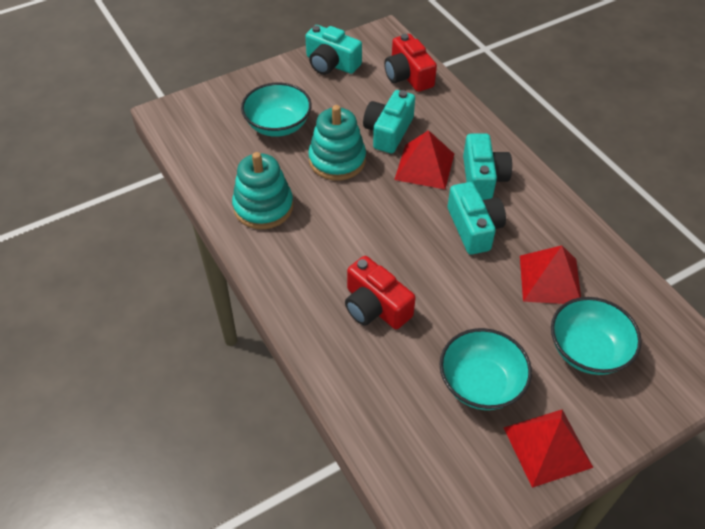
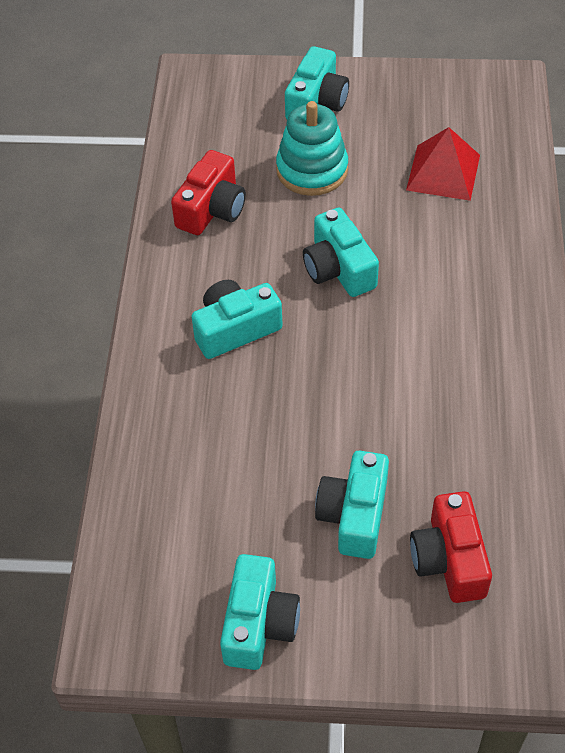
red pyramid: [394,130,454,189] [503,410,594,488] [520,245,581,304] = 3 -> [406,127,480,201] = 1
turquoise bowl: [241,83,312,137] [440,328,532,410] [551,297,642,375] = 3 -> none = 0
turquoise camera: [305,25,362,75] [363,90,415,153] [448,182,506,255] [463,134,512,200] = 4 -> [191,280,283,359] [220,554,300,670] [285,46,349,119] [303,208,379,297] [315,451,389,559] = 5
turquoise stacking toy: [232,152,293,229] [308,105,366,180] = 2 -> [276,101,348,196] = 1

